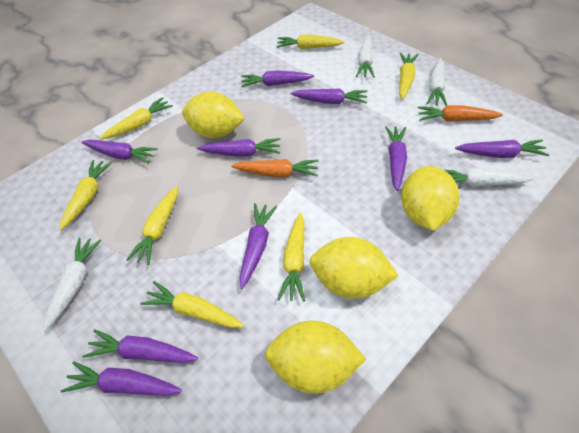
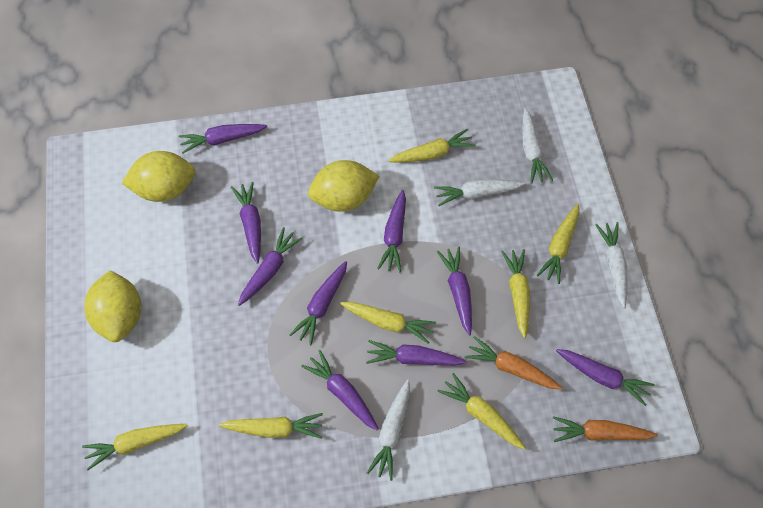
yellow lemon: [182,92,245,138] [265,320,366,394] [310,237,399,299] [401,166,459,231] = 4 -> [84,270,141,342] [122,151,195,202] [308,160,379,212] = 3

